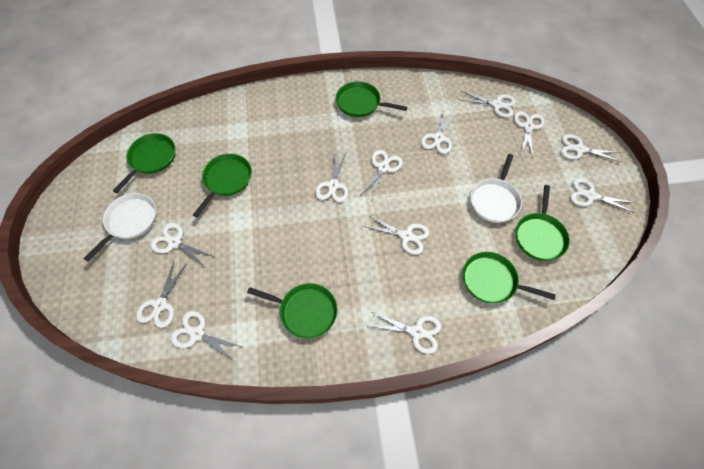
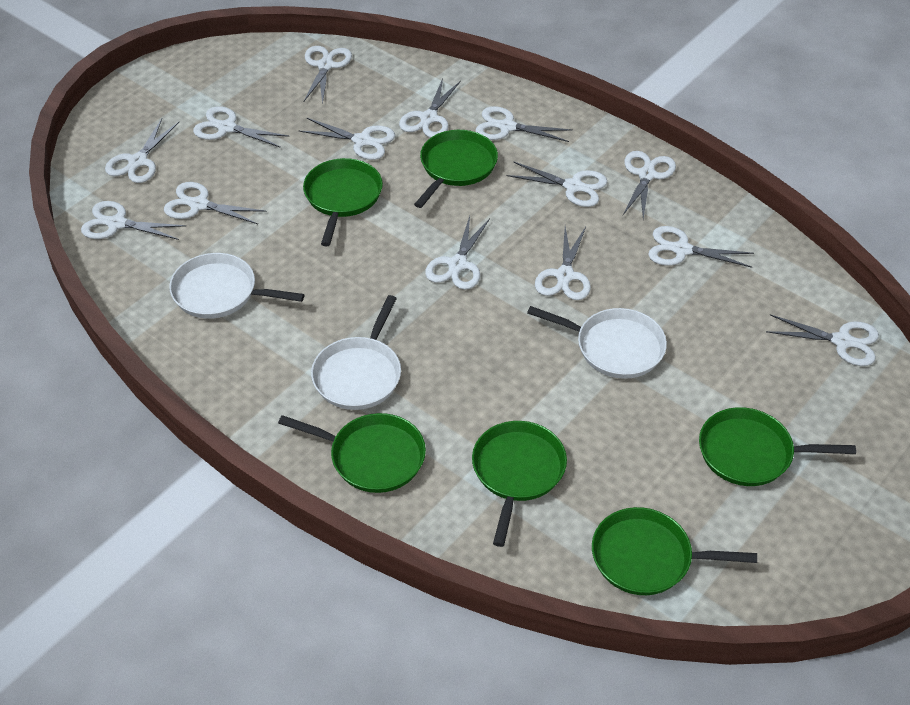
white pan: [84,193,156,261] [470,154,522,223] = 2 -> [169,253,304,319] [311,295,401,410] [527,306,667,379] = 3
white scissors: [136,261,187,328] [150,223,215,266] [170,311,242,360] [315,153,348,202] [361,150,403,199] [363,215,429,254] [368,312,441,354] [421,110,455,154] [459,91,516,118] [514,111,544,158] [561,134,621,162] [570,178,636,213] = 12 -> [81,201,186,240] [105,119,179,183] [164,182,267,224] [193,106,290,148] [299,118,395,160] [303,46,352,105] [399,78,461,138] [425,216,490,290] [475,106,573,142] [507,161,607,207] [535,226,591,300] [623,151,676,219] [648,226,754,268] [766,314,879,366] = 14

